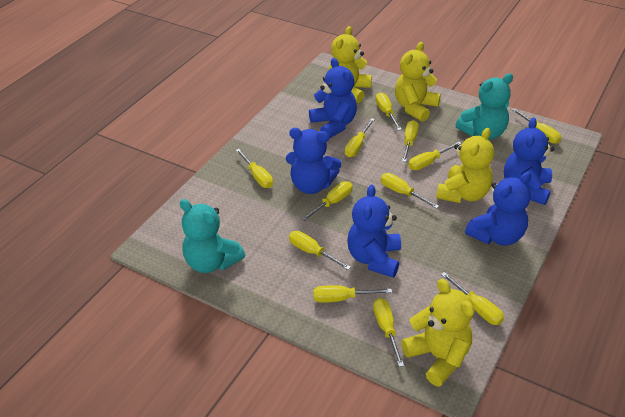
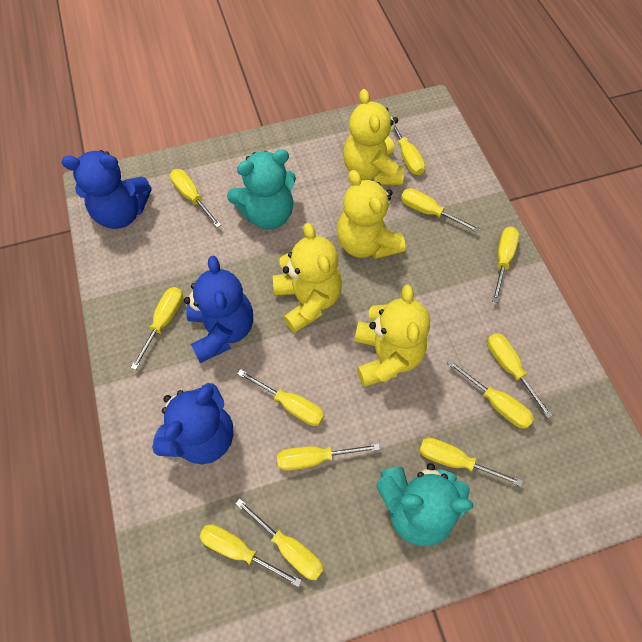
blue teddy bear: [286,128,341,194] [309,58,357,139] [347,185,401,278] [465,172,531,246] [504,118,554,205] = 5 -> [62,150,152,229] [152,383,233,464] [184,256,253,363] = 3

